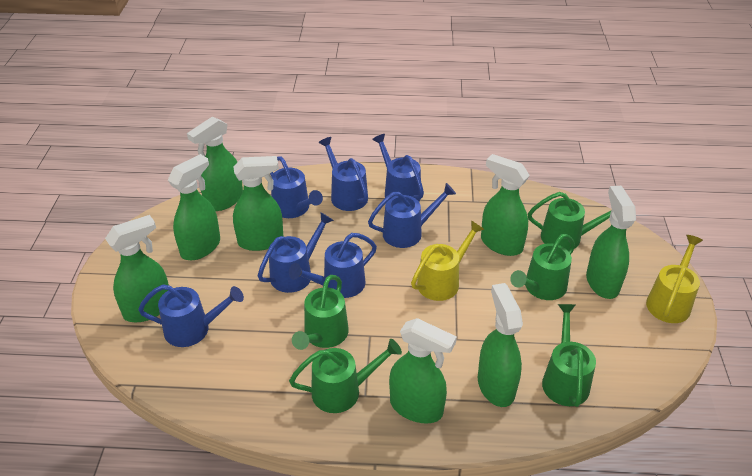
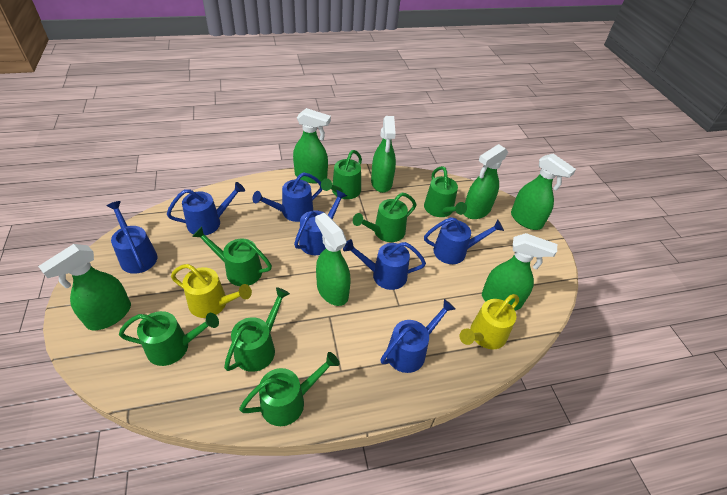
green spray bottle: [105,215,169,322] [168,154,220,260] [187,116,243,211] [233,156,283,251] [389,318,457,424] [478,283,523,407] [481,154,530,256] [586,186,636,299] = 8 -> [38,244,131,330] [293,108,331,183] [315,213,350,306] [371,116,396,193] [464,144,508,219] [482,233,557,310] [511,154,576,230] = 7
green watering can: [289,339,402,413] [292,275,349,350] [510,234,575,300] [528,192,611,250] [542,304,596,407] = 5 -> [119,311,219,366] [192,226,272,286] [224,287,290,372] [239,352,340,426] [321,150,362,199] [353,193,416,242] [424,166,467,217] = 7

